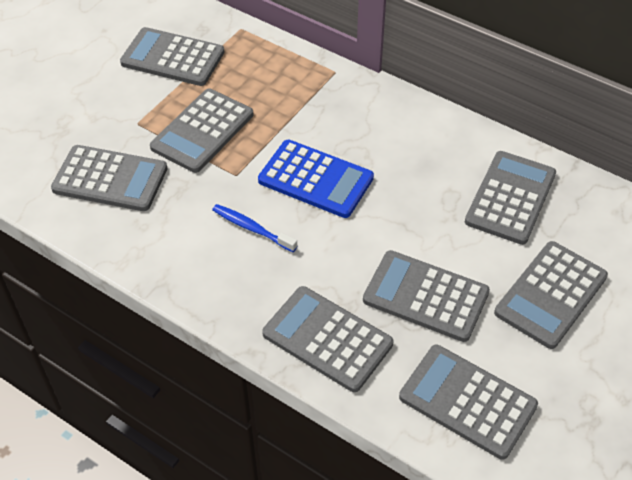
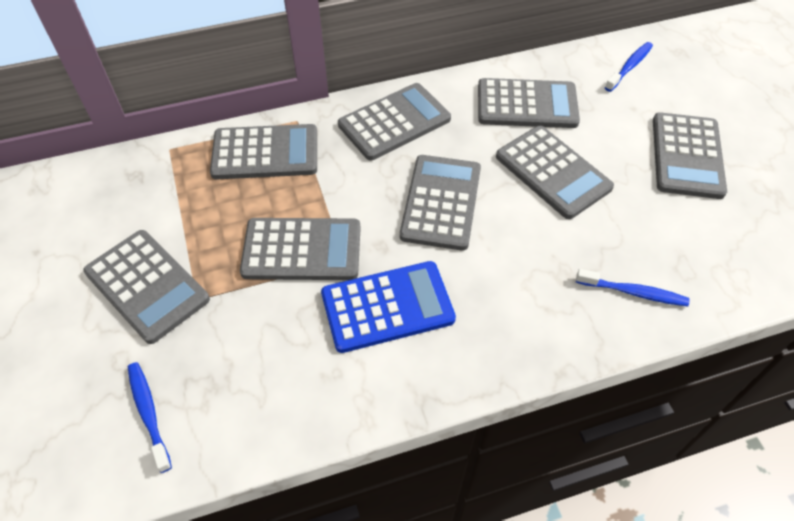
blue toothbrush: [212,204,297,252] = 1 -> [128,362,172,473] [576,269,690,306] [605,42,653,92] = 3

